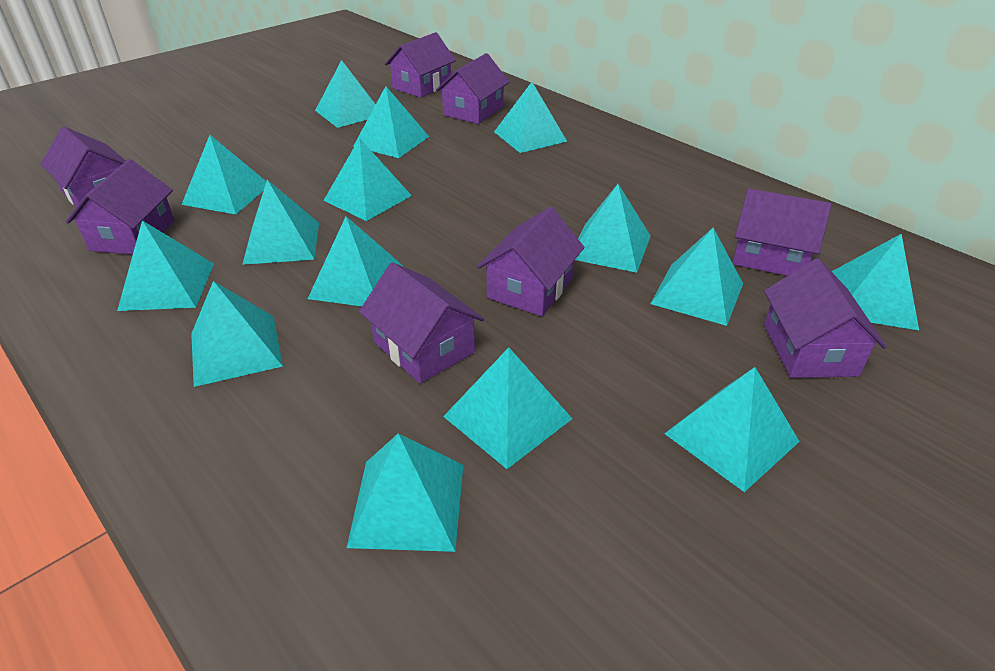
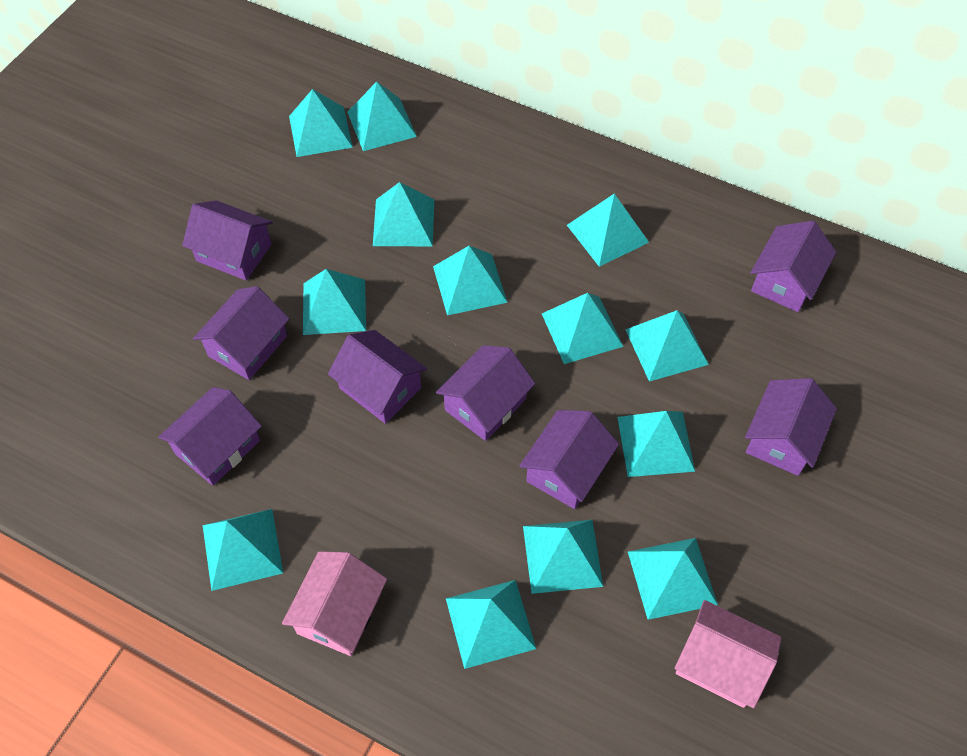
pink house: none = 0 -> [282,551,387,656] [675,600,781,708] = 2
turquoise pyramid: [117,220,214,311] [181,135,266,215] [191,281,283,387] [242,180,319,265] [308,216,403,306] [315,60,376,128] [323,138,412,221] [347,433,463,552] [354,86,429,158] [443,347,572,469] [494,82,567,153] [575,184,651,273] [650,228,743,326] [664,367,800,492] [831,234,919,330] = 15 -> [203,509,283,591] [289,89,353,157] [303,269,366,335] [347,82,417,151] [373,182,434,246] [433,246,508,316] [446,580,536,669] [523,520,603,594] [542,293,623,364] [567,194,649,267] [617,411,695,477] [625,310,709,381] [628,538,718,620] = 13

